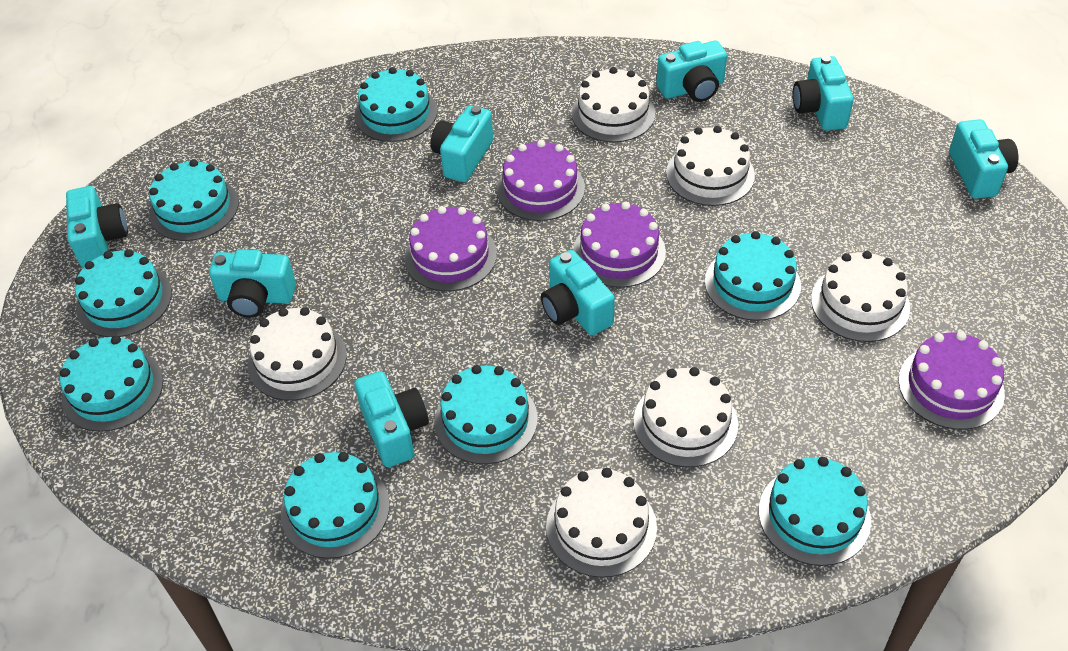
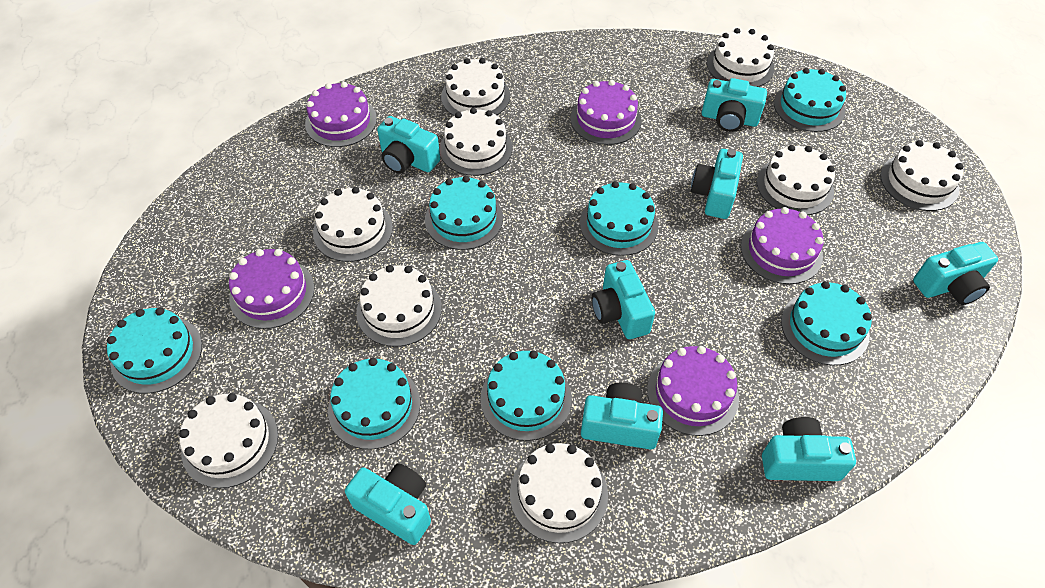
purple cake: [404,206,497,291] [497,140,585,221] [573,202,666,288] [898,332,1005,430] = 4 -> [229,249,315,329] [305,82,377,147] [570,80,642,145] [647,346,739,436] [741,207,824,284] = 5
turquoise cake: [60,336,163,432] [75,249,172,337] [149,160,238,241] [281,452,390,559] [354,67,437,142] [434,365,538,464] [705,231,801,321] [759,457,871,566] = 8 -> [107,308,202,394] [328,358,421,449] [425,176,503,250] [480,350,572,441] [580,181,659,256] [774,68,846,132] [781,281,872,365] = 7
white cake: [248,307,347,401] [546,468,657,578] [572,67,655,142] [634,367,738,467] [666,126,755,206] [811,251,910,342] = 6 -> [179,393,278,488] [313,187,393,262] [356,265,442,347] [439,108,512,176] [441,58,510,116] [510,443,608,543] [707,28,775,87] [757,145,835,215] [880,140,964,211] = 9

